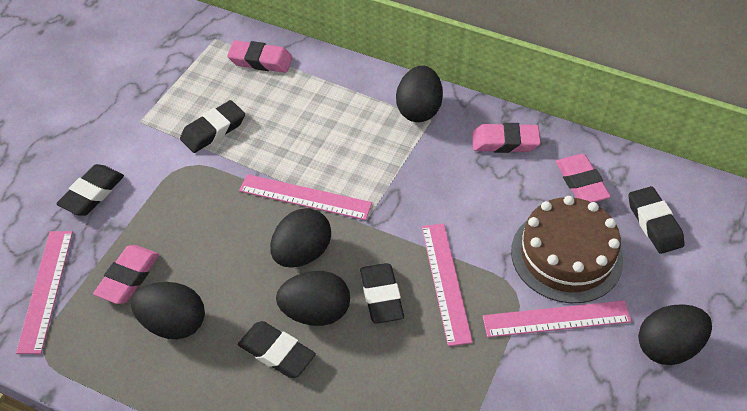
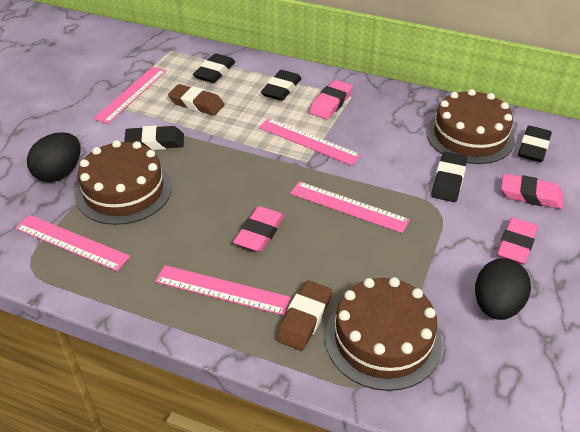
black egg: [131,282,205,339] [270,208,331,267] [276,271,350,326] [396,66,443,122] [638,304,712,365] = 5 -> [27,132,81,182] [475,258,531,320] = 2
brown cake: [511,196,623,303] = 1 -> [76,140,172,225] [325,277,442,391] [426,89,515,164] = 3
brown eraser: none = 0 -> [168,84,224,116] [276,280,332,351] = 2
pink ruler: [16,231,73,354] [239,174,372,220] [422,223,473,346] [483,301,632,337] = 4 -> [15,215,130,271] [93,67,166,124] [155,265,291,316] [259,118,361,166] [290,181,410,233] = 5

